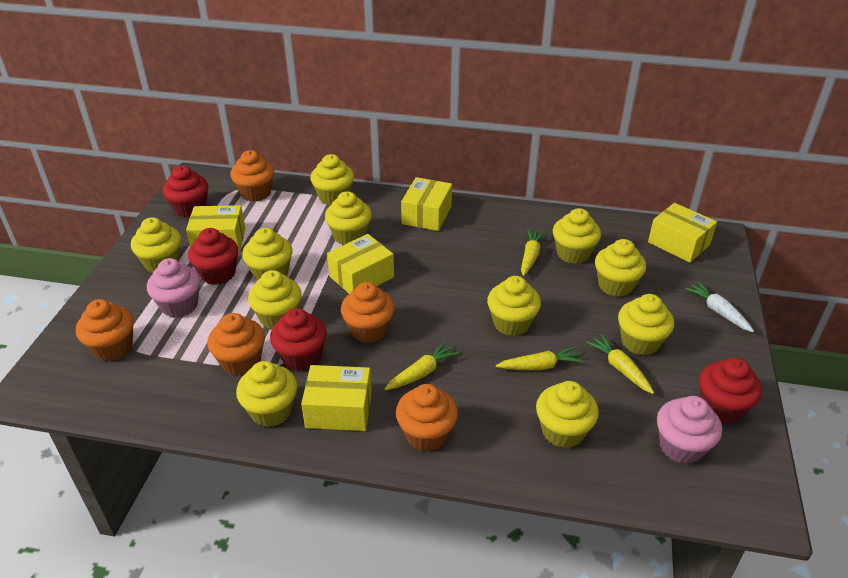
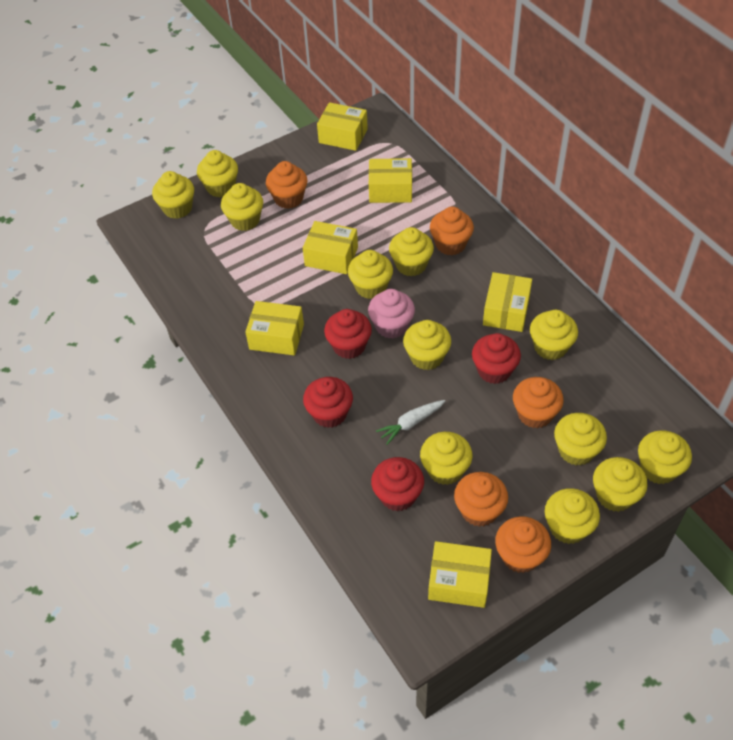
pink cupcake: [147,258,200,318] [657,396,722,464] = 2 -> [368,289,415,339] = 1
yellow box: [186,205,246,252] [301,365,372,431] [327,234,394,294] [401,177,452,231] [648,203,717,263] = 5 -> [245,301,304,356] [303,221,358,274] [317,102,368,151] [369,158,412,203] [428,541,492,608] [483,272,532,332] = 6
yellow carrot: [385,341,460,390] [496,346,584,370] [521,229,546,276] [586,334,654,394] = 4 -> none = 0
yellow cupcake: [131,217,181,273] [236,361,298,427] [242,228,292,281] [248,270,302,330] [310,154,354,205] [325,191,372,245] [487,276,541,336] [536,381,599,448] [553,208,601,264] [595,239,646,297] [618,294,674,355] = 11 -> [152,171,194,219] [197,150,238,198] [221,183,263,231] [348,250,393,299] [389,227,434,276] [403,320,451,370] [420,432,472,485] [530,310,578,360] [545,488,600,544] [554,413,607,466] [593,457,648,512] [638,430,692,484] = 12

